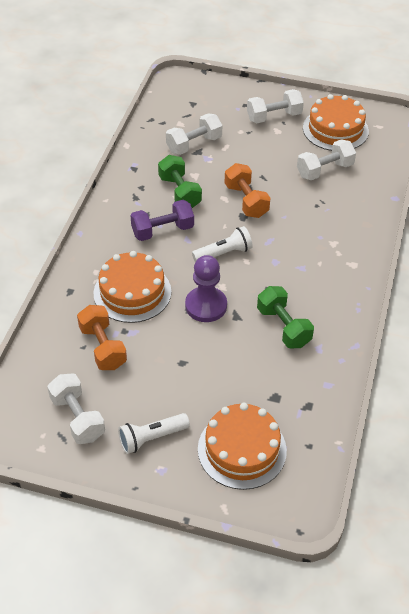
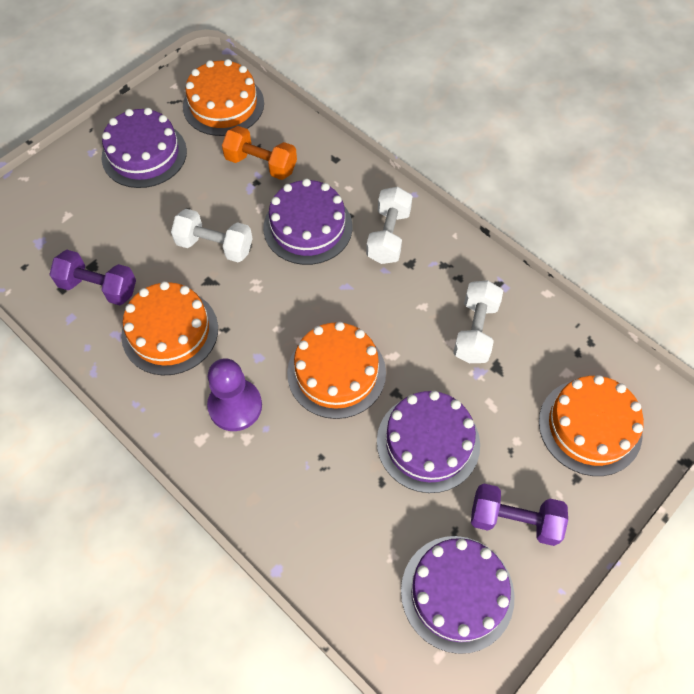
green dumbbell: [158,155,202,208] [257,286,314,348] = 2 -> none = 0
orange cake: [94,251,171,323] [198,403,287,490] [303,94,369,151] = 3 -> [121,281,218,375] [183,59,264,136] [287,322,386,419] [539,375,644,476] = 4
orange dumbbell: [77,305,127,370] [225,163,270,218] = 2 -> [222,126,297,180] = 1
purple cake: none = 0 -> [101,108,187,188] [263,178,352,265] [377,391,480,493] [401,536,515,654] = 4
purple dumbbell: [130,200,194,241] = 1 -> [49,250,136,305] [471,484,568,546] = 2
white dumbbell: [47,374,105,444] [166,114,222,155] [247,89,304,123] [297,139,356,180] = 4 -> [171,209,253,262] [366,187,413,264] [453,280,503,363] = 3
white flashlight: [118,413,190,454] [192,226,253,262] = 2 -> none = 0

